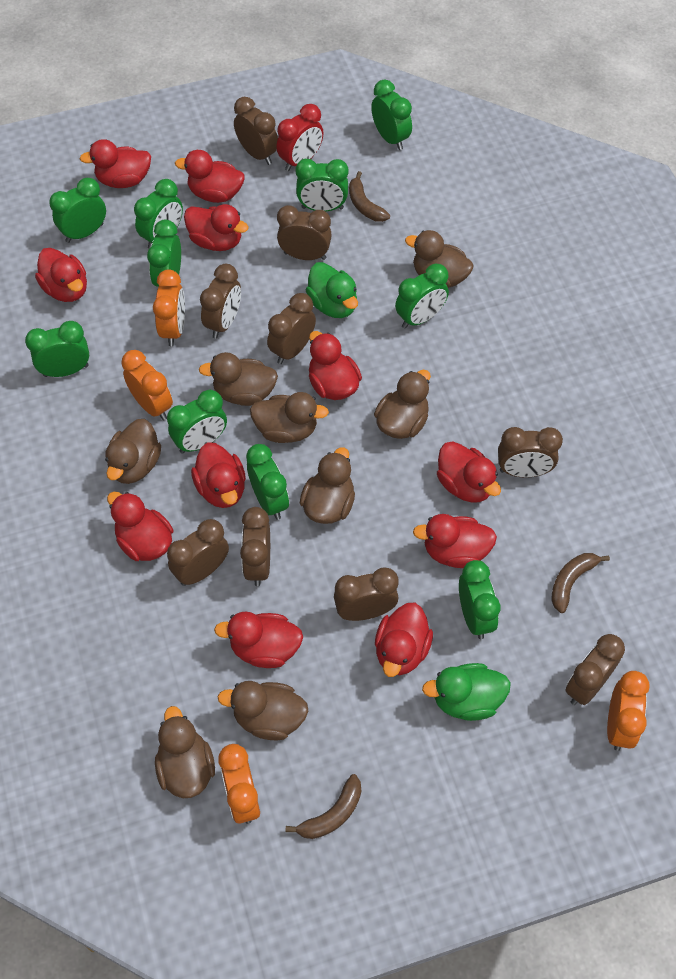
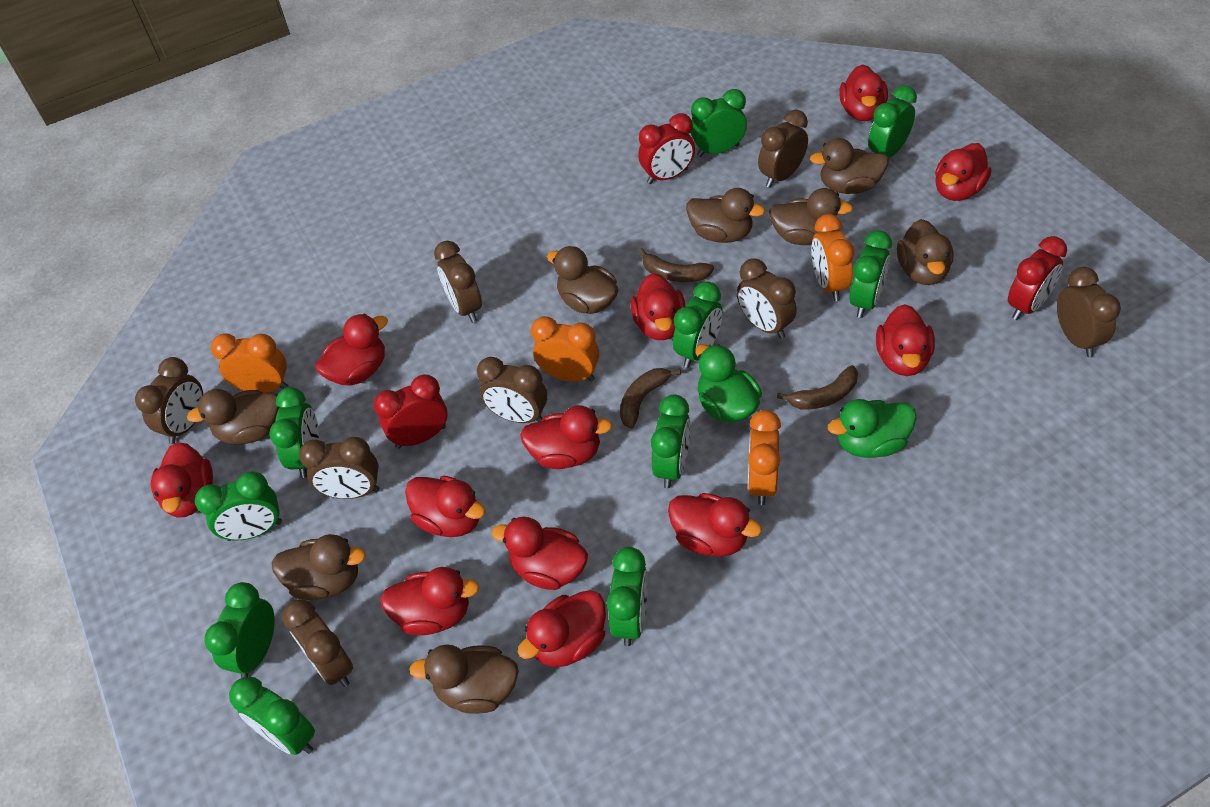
brown clock: [167,519,229,586] [200,264,241,338] [234,97,278,165] [240,507,270,586] [267,293,316,364] [277,205,332,260] [334,567,399,621] [498,427,563,477] [565,634,625,705] = 9 -> [135,357,203,444] [283,599,353,687] [299,437,380,499] [434,241,482,323] [477,357,547,423] [737,259,797,339] [758,110,808,188] [1057,267,1121,357] = 8
red clock: [276,104,323,171] = 1 -> [373,374,448,449] [638,113,695,184] [1008,236,1067,320] = 3
red duck: [35,248,87,302] [80,139,151,188] [107,492,173,561] [175,150,245,203] [184,204,249,251] [191,442,246,508] [214,612,303,668] [309,331,362,400] [375,603,433,677] [413,514,497,568] [437,441,501,503] = 11 -> [151,442,213,517] [315,314,388,386] [380,567,480,635] [405,476,486,537] [492,517,588,590] [518,590,606,667] [520,405,612,469] [631,273,685,340] [668,493,762,557] [839,64,888,121] [876,304,935,376] [935,143,991,201] = 12

